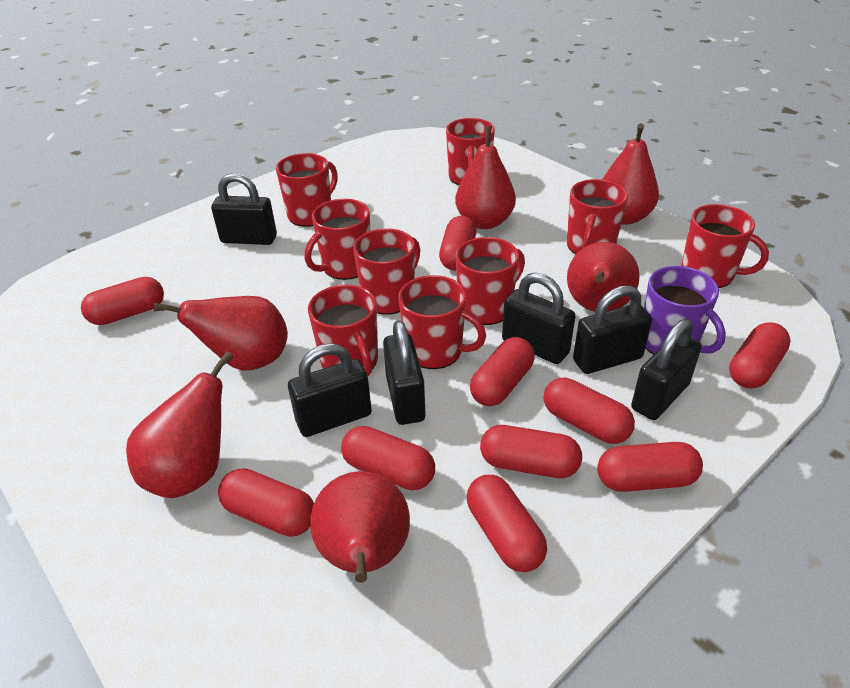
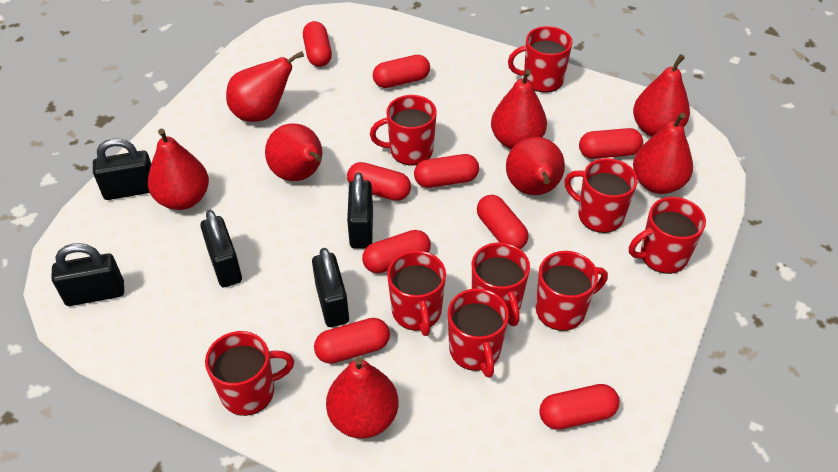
black padlock: [211,173,277,245] [288,343,372,437] [383,320,426,425] [502,273,575,364] [573,285,652,374] [631,319,702,420] = 6 -> [51,243,124,306] [93,138,151,200] [200,210,242,288] [312,248,349,327] [347,173,373,249] = 5
purple mug: [644,266,726,355] = 1 -> none = 0
red capsule: [81,277,164,325] [218,468,314,537] [341,426,435,490] [439,216,476,270] [467,475,547,572] [470,337,535,406] [480,425,582,478] [544,378,635,444] [597,442,703,492] [729,322,791,388] = 10 -> [303,21,332,67] [314,318,390,364] [347,162,411,201] [362,230,431,273] [373,55,430,88] [414,154,479,188] [477,195,528,249] [539,384,619,430] [579,128,643,159] = 9
red pear: [126,351,234,498] [154,296,288,371] [310,471,410,583] [455,126,516,229] [567,242,640,312] [602,123,659,225] = 6 -> [148,129,209,210] [226,51,304,122] [265,123,322,181] [326,357,398,439] [491,69,547,149] [506,137,565,195] [633,54,690,137] [633,112,693,194] = 8

